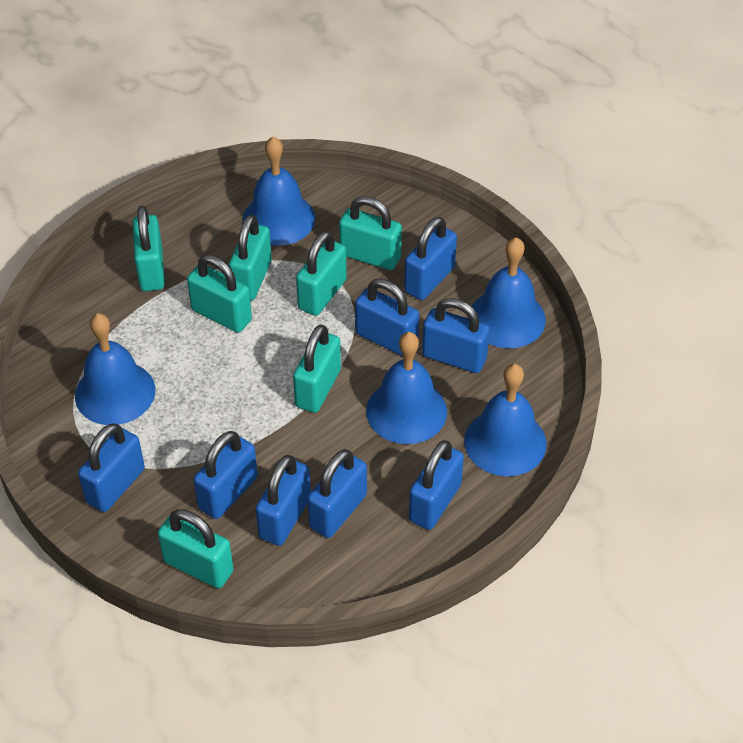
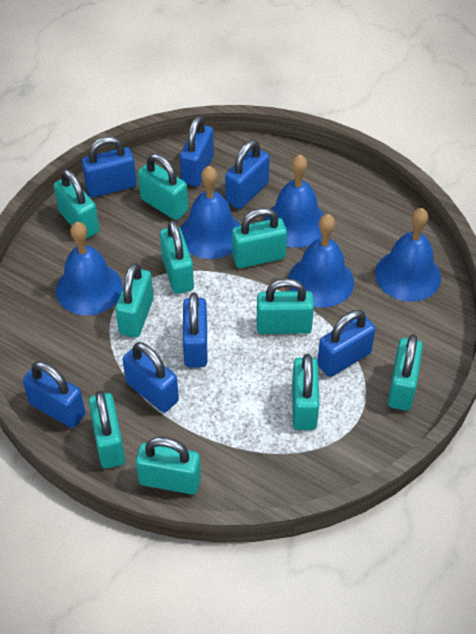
blue padlock: [78,423,145,512] [193,431,258,519] [256,455,311,546] [307,449,367,538] [355,279,419,356] [404,217,457,300] [409,440,464,530] [422,298,490,373] = 8 -> [23,361,86,428] [82,136,137,197] [122,342,179,413] [180,116,214,187] [183,293,207,368] [225,140,270,209] [317,310,376,377] = 7
turquoise padlock: [133,206,165,291] [158,509,233,588] [187,255,252,333] [229,215,272,300] [293,325,341,413] [296,231,347,316] [339,196,402,270] = 7 -> [54,169,99,239] [89,391,125,468] [115,263,154,337] [136,437,201,494] [138,154,188,220] [160,220,194,294] [232,208,287,268] [257,278,314,334] [292,354,320,430] [388,334,423,411] = 10

